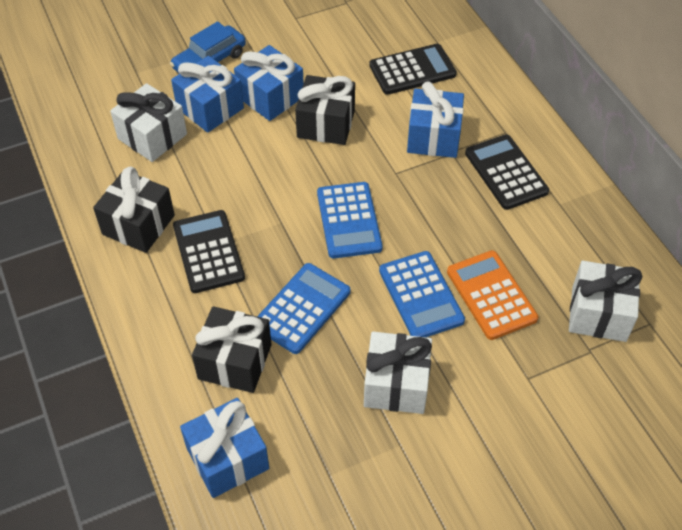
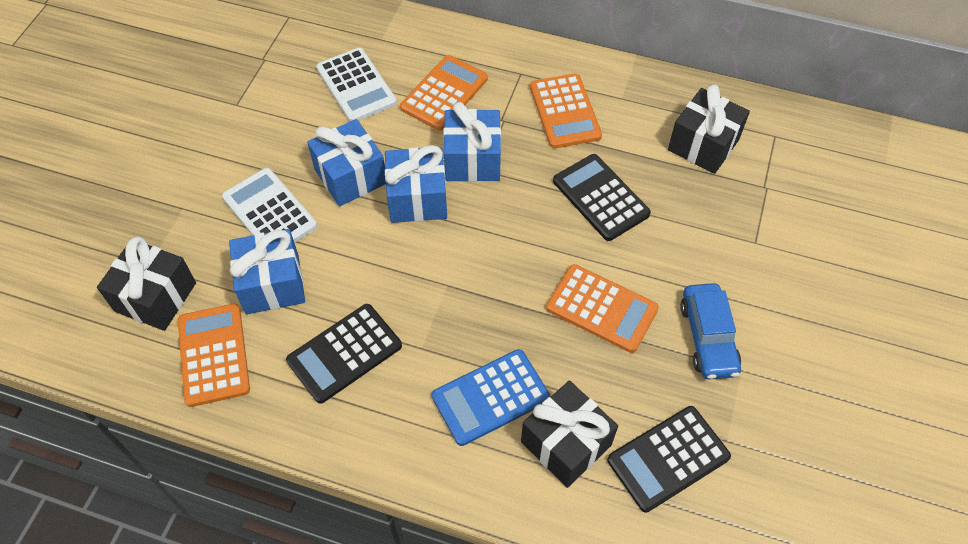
blue calculator: [257,263,350,354] [317,182,383,259] [379,251,465,337] = 3 -> [432,349,550,446] = 1
orange calculator: [447,250,538,340] = 1 -> [178,304,250,407] [400,55,488,131] [530,73,602,149] [546,264,659,353] = 4
white calculator: none = 0 -> [222,168,317,243] [316,48,397,121] = 2
white gift: [110,83,187,162] [364,332,432,414] [569,261,642,342] = 3 -> none = 0

